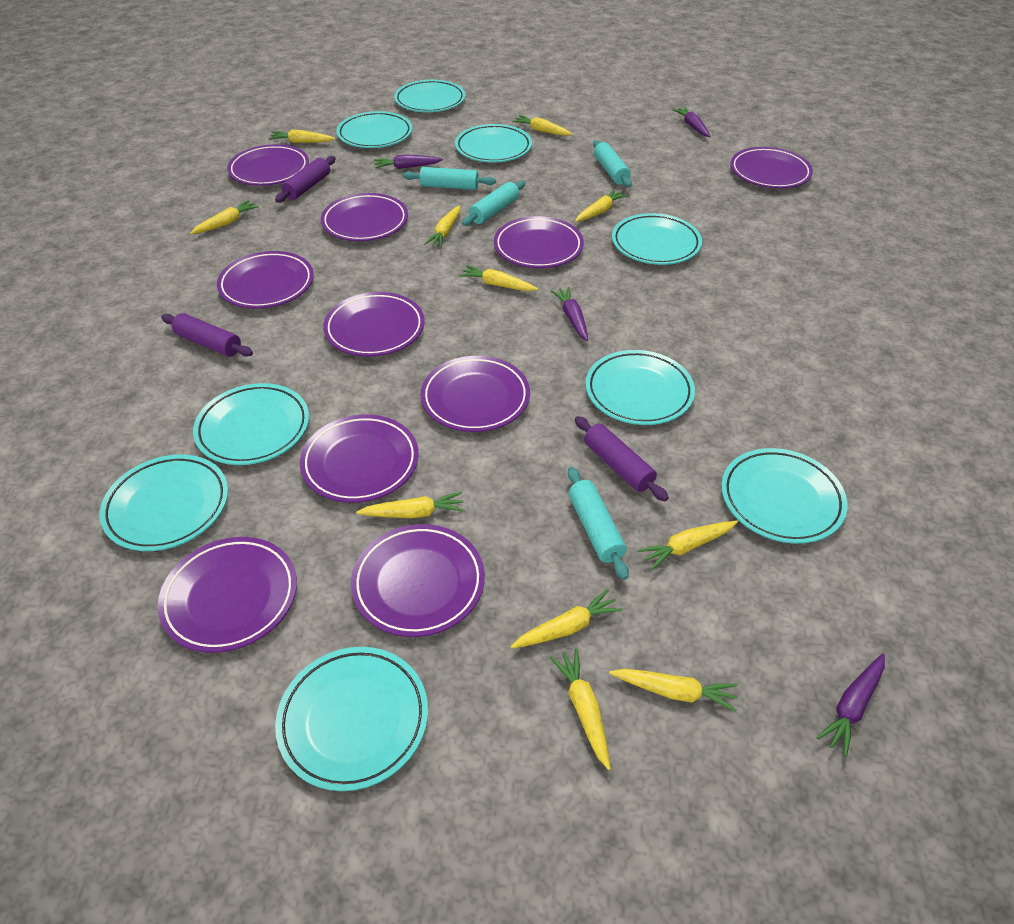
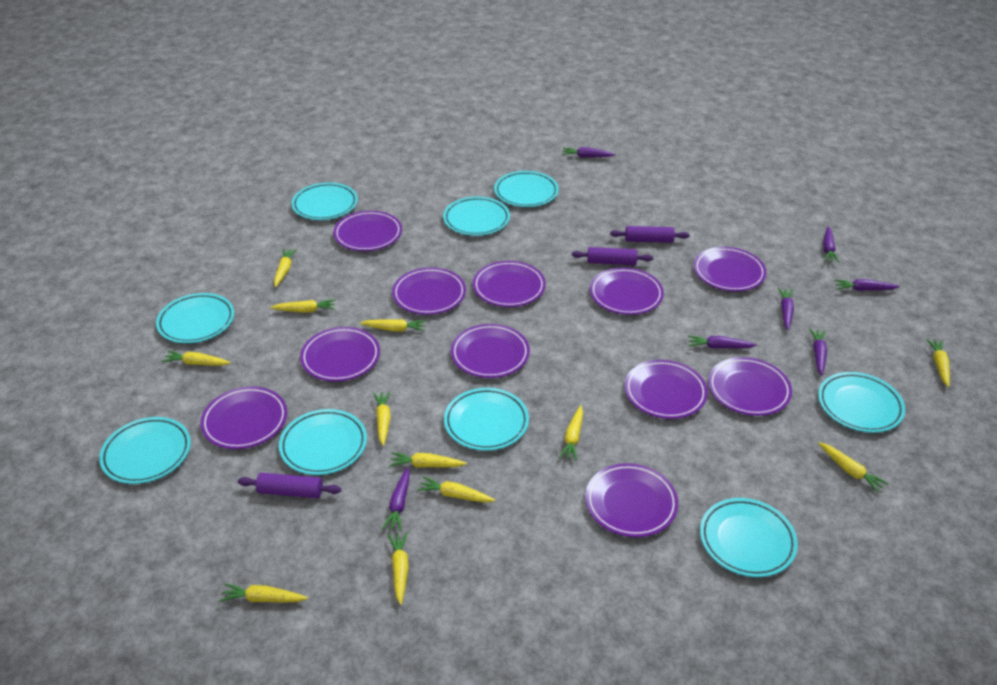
purple carrot: [374,155,443,169] [551,287,588,341] [672,107,711,137] [816,653,885,757] = 4 -> [382,467,410,531] [562,147,615,157] [688,336,757,348] [778,288,794,330] [809,329,827,375] [823,227,839,263] [834,279,900,291] = 7
purple plate: [158,537,297,653] [217,251,314,309] [227,144,309,186] [300,414,419,503] [321,193,408,241] [323,292,425,357] [351,524,485,637] [421,356,530,432] [494,216,584,268] [730,147,813,188] = 10 -> [200,386,287,449] [300,327,380,382] [333,211,402,251] [392,267,466,315] [451,324,530,378] [473,261,546,307] [585,463,678,537] [590,268,664,315] [624,360,708,419] [694,247,767,291] [708,357,792,416] = 11
turquoise rolling pin: [403,167,496,190] [462,181,525,226] [568,467,629,580] [593,140,632,188] = 4 -> none = 0
yellow carrot: [190,200,259,234] [269,130,335,143] [356,492,465,518] [424,205,460,247] [459,265,538,291] [511,589,623,649] [512,115,572,136] [550,649,611,770] [575,189,628,222] [609,669,738,712] [638,521,738,570] = 11 -> [162,351,231,366] [219,583,308,603] [270,299,336,313] [274,249,297,287] [360,319,426,332] [373,391,391,446] [388,532,409,605] [389,452,467,468] [417,476,495,503] [559,405,583,461] [818,442,889,493] [926,339,950,387] = 12

